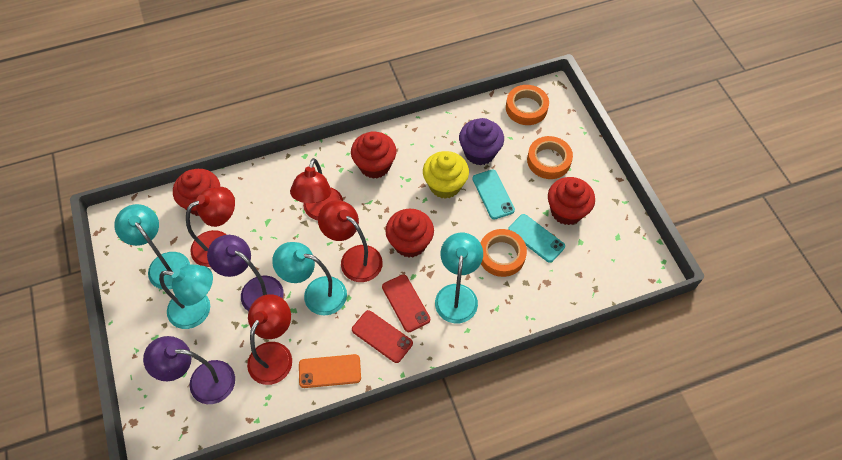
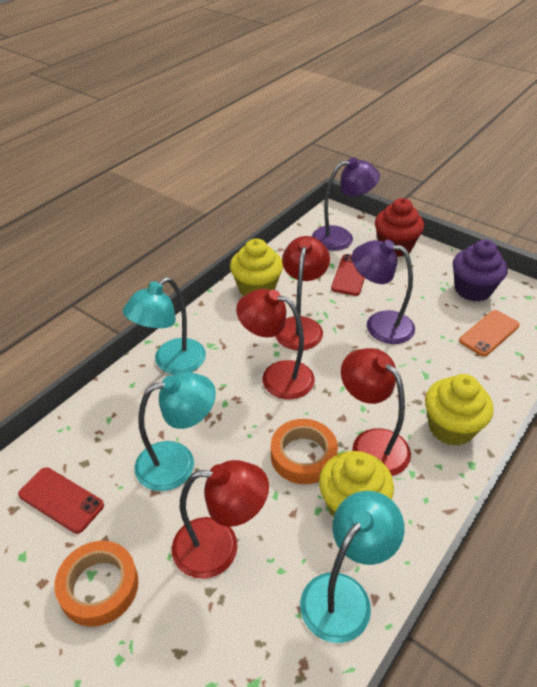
orange tape: [480,229,527,277] [506,85,549,125] [527,136,573,179] = 3 -> [55,541,139,627] [271,419,338,484] = 2
red cupcake: [173,169,220,216] [351,132,396,179] [385,209,434,258] [548,177,595,225] = 4 -> [375,198,424,257] = 1
turquoise lamp: [114,204,190,289] [159,265,213,329] [272,242,347,316] [435,233,483,323] = 4 -> [123,277,206,375] [134,372,216,491] [300,491,405,643] = 3
turquoise phone: [472,170,515,220] [508,214,565,263] = 2 -> none = 0
yellow cupcake: [423,151,469,199] = 1 -> [230,239,283,296] [319,451,394,518] [425,374,494,446] = 3

